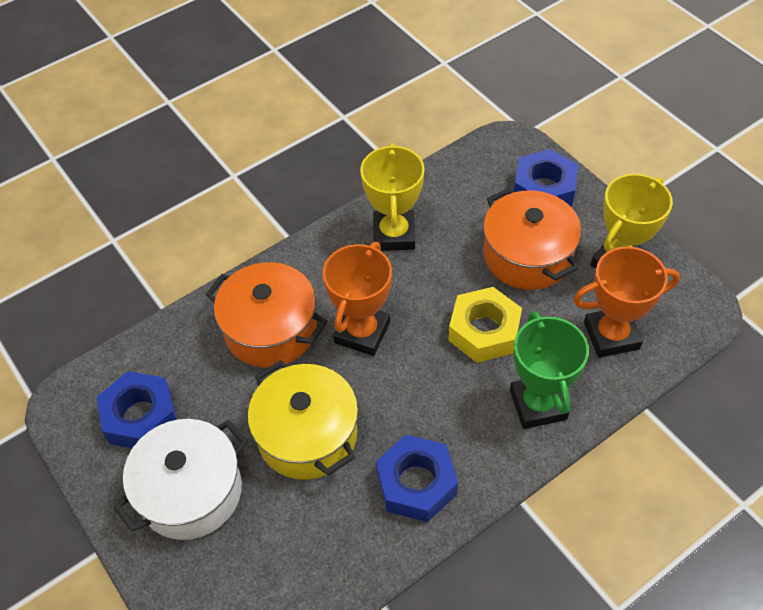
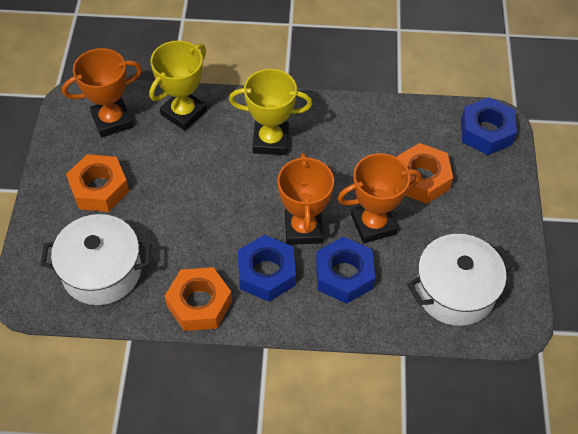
green trophy: [510,311,589,429] = 1 -> none = 0
orange nut: none = 0 -> [66,154,129,212] [165,267,232,331] [396,143,453,204] = 3
orange pot: [206,262,328,368] [483,188,582,290] = 2 -> none = 0
orange trophy: [322,242,392,356] [573,246,680,358] = 2 -> [62,48,142,137] [277,153,334,245] [338,153,421,243] = 3
white pot: [113,419,248,540] = 1 -> [40,214,151,305] [407,234,514,326] = 2
yellow nut: [448,287,522,363] = 1 -> none = 0
yellow pot: [248,360,358,480] = 1 -> none = 0

